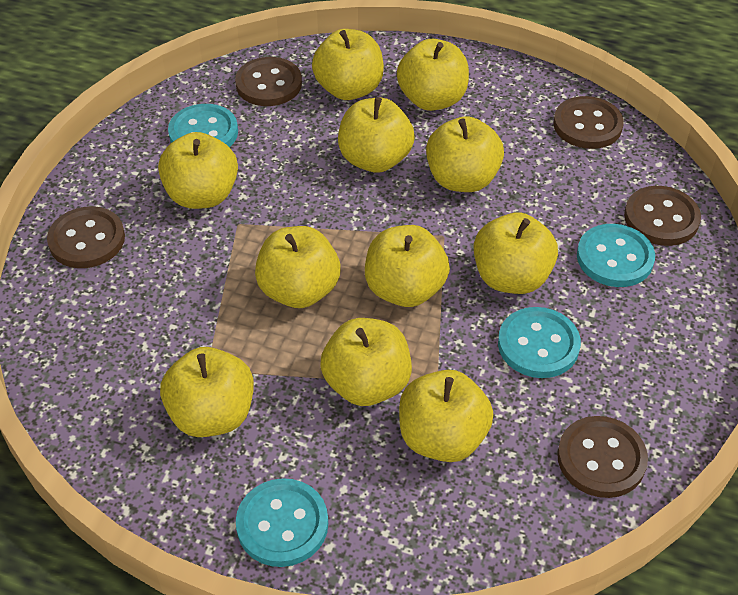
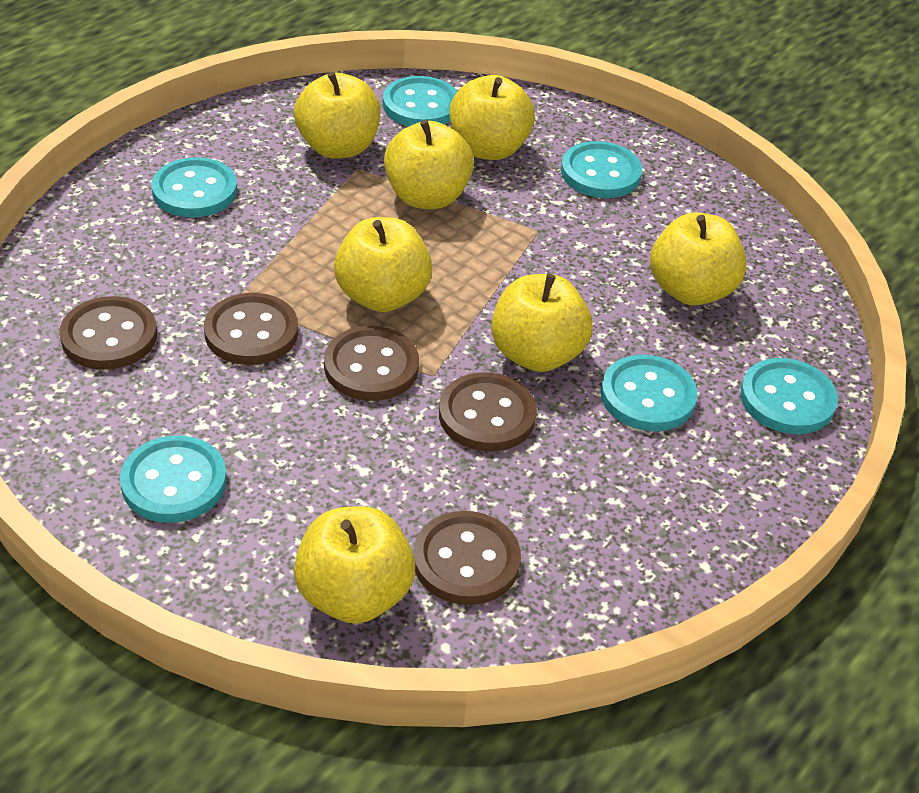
turquoise button: [168,104,238,147] [236,478,328,567] [498,307,581,378] [577,224,655,287] = 4 -> [120,435,227,523] [152,157,237,217] [383,76,457,126] [561,141,642,198] [601,355,698,431] [740,358,838,434] = 6
yellow apple: [158,132,238,209] [160,347,254,437] [255,226,340,308] [312,29,384,100] [320,318,412,406] [338,97,415,173] [365,225,450,307] [397,39,469,111] [399,370,493,462] [426,116,504,192] [474,212,558,294] = 11 -> [294,72,381,159] [294,506,415,624] [334,217,432,312] [384,120,474,209] [450,75,535,160] [491,274,593,372] [650,212,747,306] = 7

